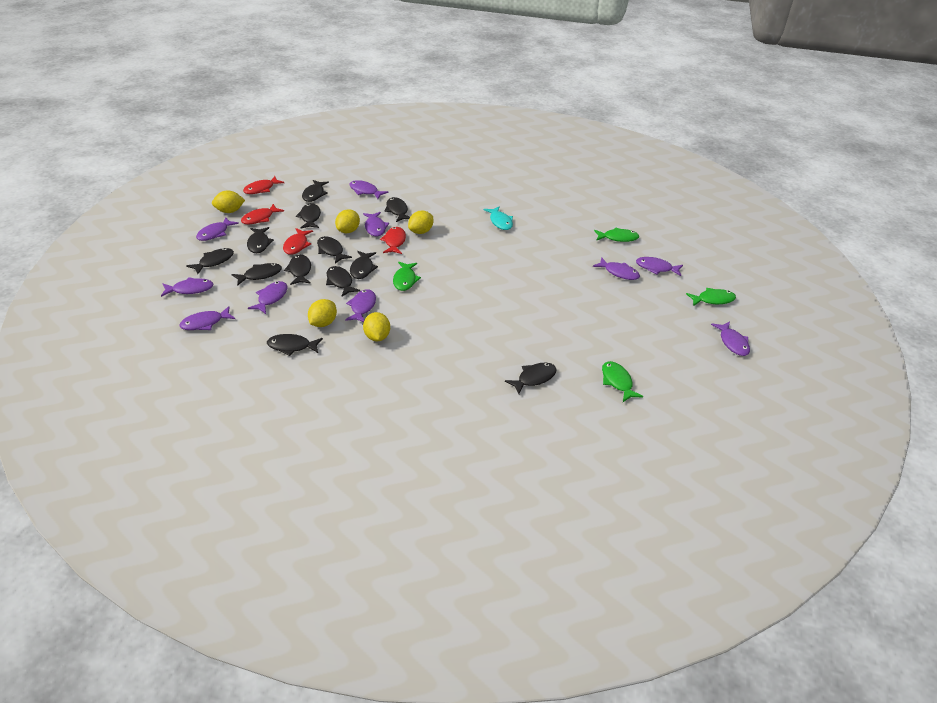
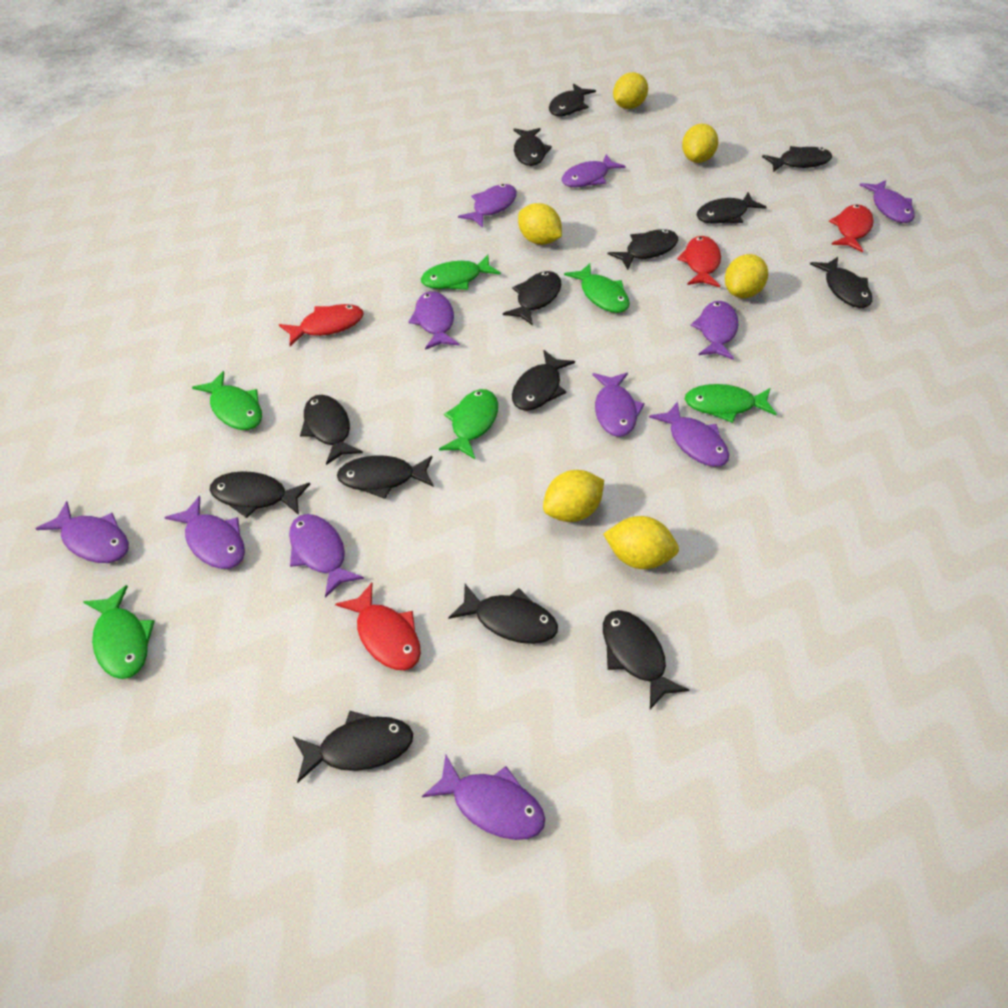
black fish: [186,248,234,274] [231,263,282,286] [247,227,274,253] [267,334,323,356] [284,255,311,285] [296,203,321,229] [302,180,329,202] [317,236,352,263] [326,266,360,297] [350,251,378,279] [385,197,410,222] [505,363,556,394] = 12 -> [210,471,310,518] [293,711,413,783] [300,395,363,465] [337,455,434,499] [448,584,558,644] [503,271,561,326] [512,350,575,411] [513,128,552,166] [549,83,596,116] [603,610,689,709] [608,229,678,270] [697,192,766,224] [762,146,832,172] [810,257,872,308] = 14
green fish: [393,262,421,291] [594,227,639,242] [602,361,644,402] [686,288,736,306] = 4 -> [83,585,155,679] [192,371,262,430] [421,255,501,290] [439,389,498,459] [564,263,630,313] [685,384,777,423] = 6
purple fish: [161,277,213,297] [180,306,235,330] [196,217,239,241] [248,281,287,314] [345,289,376,322] [349,180,388,199] [363,212,389,237] [593,257,640,280] [636,257,683,276] [711,321,750,356] = 10 -> [35,501,129,563] [164,496,245,569] [289,514,364,598] [408,291,460,350] [422,755,545,840] [458,184,517,228] [562,154,626,187] [592,373,645,437] [649,401,729,467] [691,301,738,360] [860,180,915,223] = 11
turquoise fish: [484,206,513,230] = 1 -> none = 0
yellow lemon: [212,190,245,213] [308,299,337,327] [335,209,360,233] [363,312,390,341] [408,211,433,234] = 5 -> [518,203,562,245] [543,470,604,522] [603,516,679,569] [613,72,648,109] [682,124,718,163] [725,254,768,298] = 6

